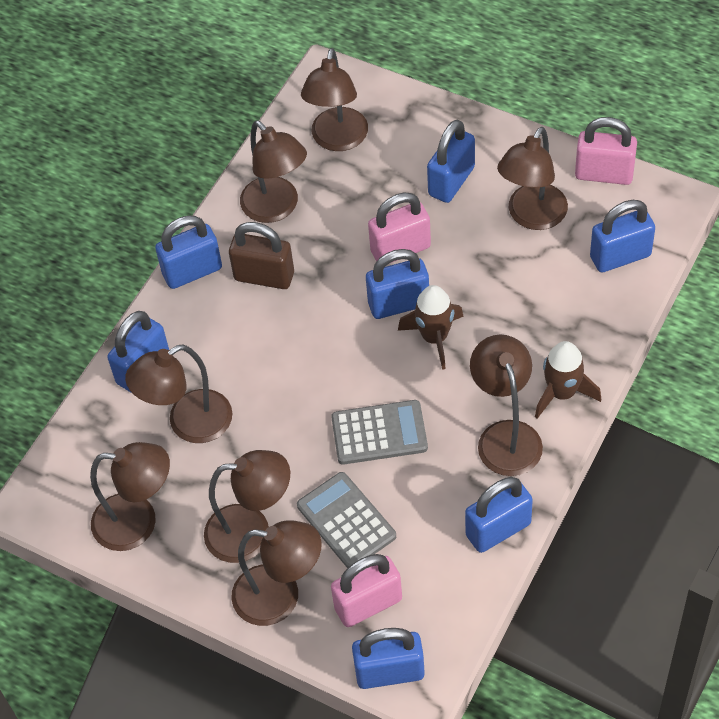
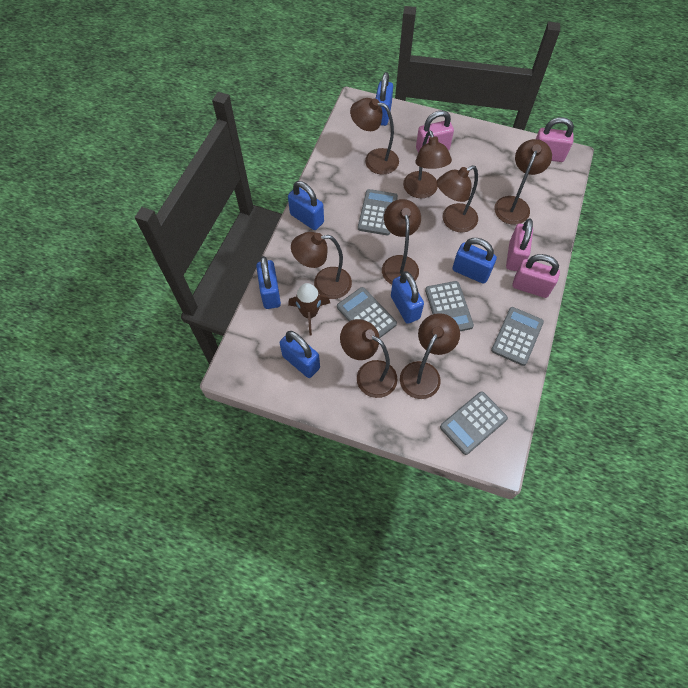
blue padlock: [107,311,169,393] [155,216,222,289] [352,628,425,689] [366,249,429,319] [427,120,475,203] [465,477,533,553] [590,200,655,272] = 7 -> [256,256,281,309] [280,331,320,378] [288,181,324,230] [375,72,393,126] [391,271,424,324] [452,238,497,284] = 6
brown padlock: [229,222,294,289] = 1 -> none = 0
brown rocket: [398,285,464,370] [535,341,601,419] = 2 -> [288,283,330,335] = 1
grey calculator: [297,472,396,568] [331,400,428,465] = 2 -> [337,287,397,338] [358,189,398,235] [425,281,474,331] [440,391,508,455] [491,307,544,366] = 5
pink padlock: [331,554,402,627] [368,192,431,263] [575,117,637,185] = 3 -> [416,110,454,153] [506,218,533,271] [512,254,560,298] [536,117,574,162] = 4

